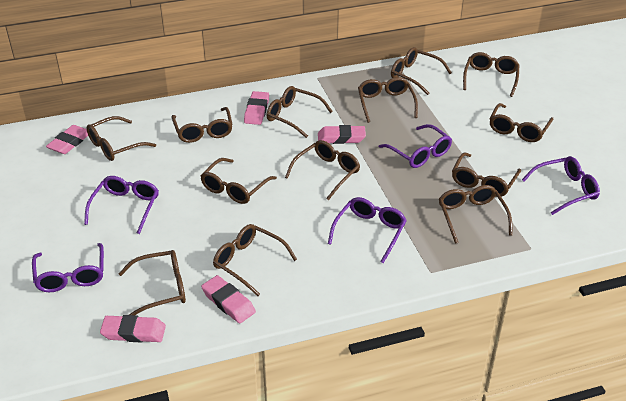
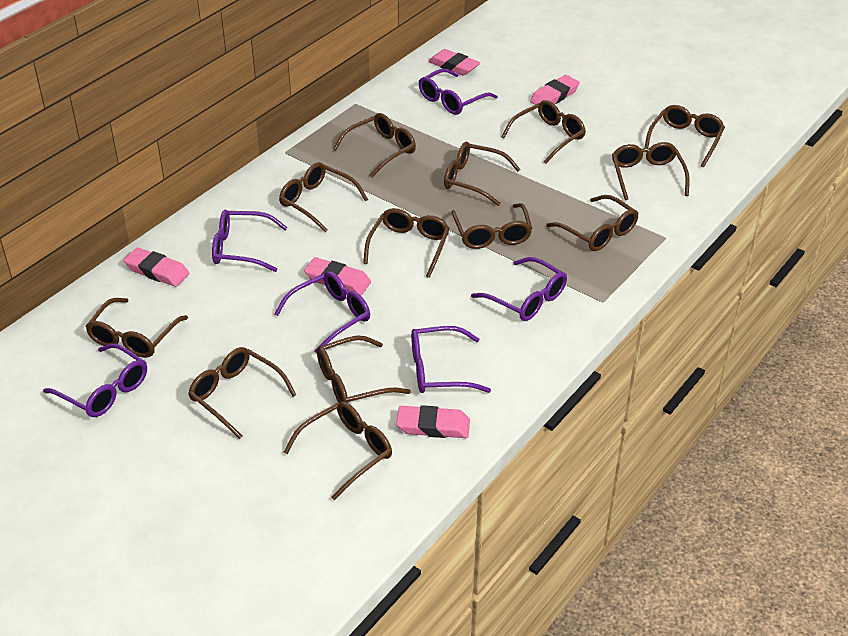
purple glasses: [32,243,104,292] [84,176,159,234] [328,197,407,263] [379,124,452,168] [522,156,600,215] = 5 -> [43,343,147,417] [212,210,288,272] [274,271,370,354] [411,326,491,393] [419,69,498,115] [471,257,567,321] = 6

